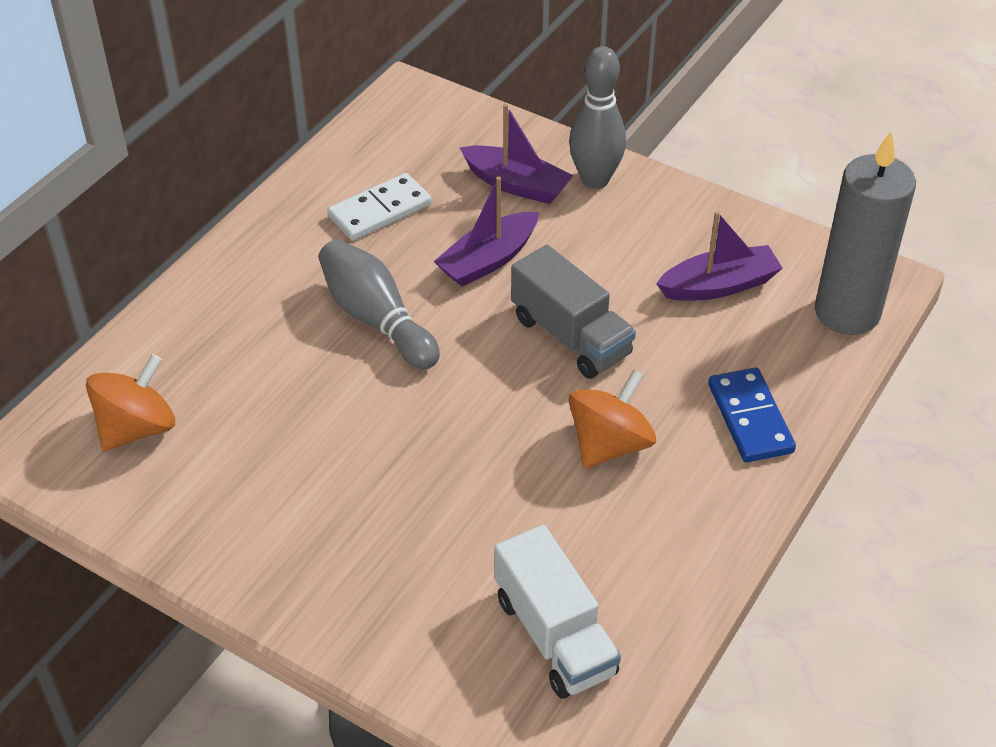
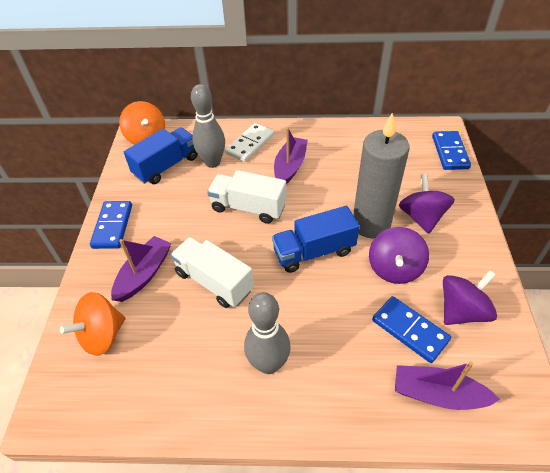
blue domino: [708,368,796,462] = 1 -> [90,201,132,249] [372,296,451,363] [432,131,471,170] = 3
blue truck: none = 0 -> [124,127,198,184] [272,206,360,273] = 2
grey truck: [511,245,636,379] = 1 -> none = 0
purple spinning top: none = 0 -> [369,227,429,284] [399,174,455,234] [443,270,497,325] = 3
white truck: [495,525,621,699] = 1 -> [170,237,254,308] [207,170,287,224] = 2

